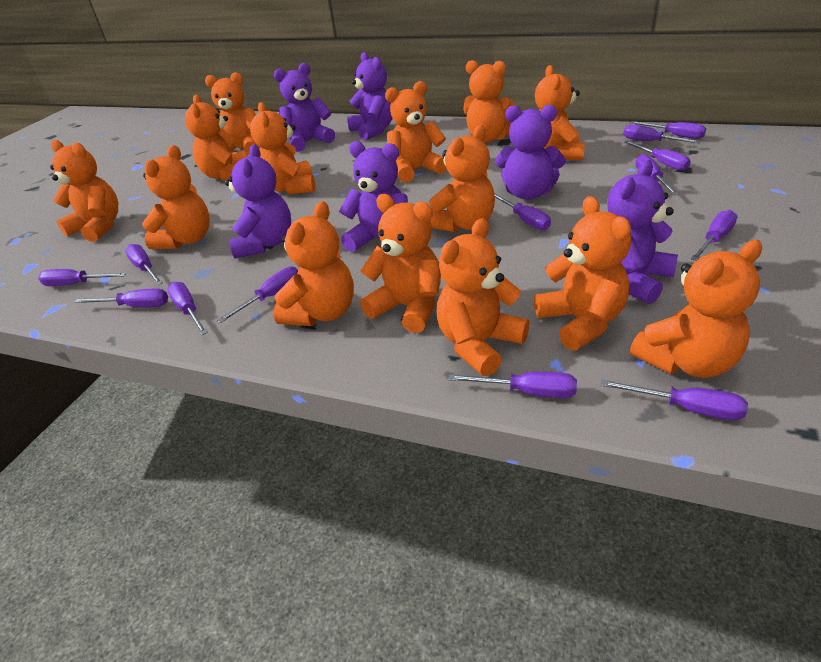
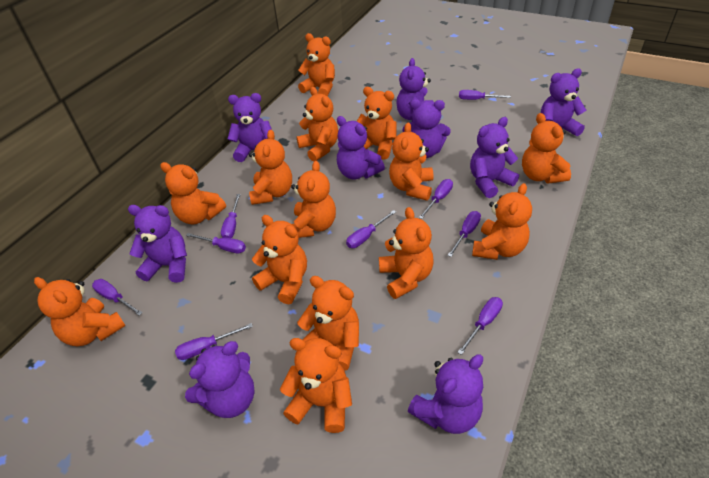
purple screwdriver: [38,269,126,286] [74,289,168,307] [125,244,163,285] [167,282,208,335] [217,266,298,323] [448,371,577,398] [494,193,551,230] [601,380,748,420] [623,124,701,143] [624,141,691,171] [631,121,706,139] [635,154,679,195] [691,210,737,261] = 13 -> [92,279,143,316] [175,323,253,360] [186,233,246,253] [221,194,241,238] [346,210,396,248] [419,179,453,219] [447,211,481,257] [457,297,503,355] [459,90,511,100] = 9
purple teddy bear: [225,144,291,258] [274,63,335,152] [339,141,408,252] [347,52,392,140] [495,105,566,200] [607,160,678,304] = 6 -> [128,205,187,283] [185,341,255,418] [228,93,272,162] [337,116,385,180] [396,58,433,123] [403,99,451,158] [408,354,483,434] [470,117,519,198] [541,68,586,136] = 9

